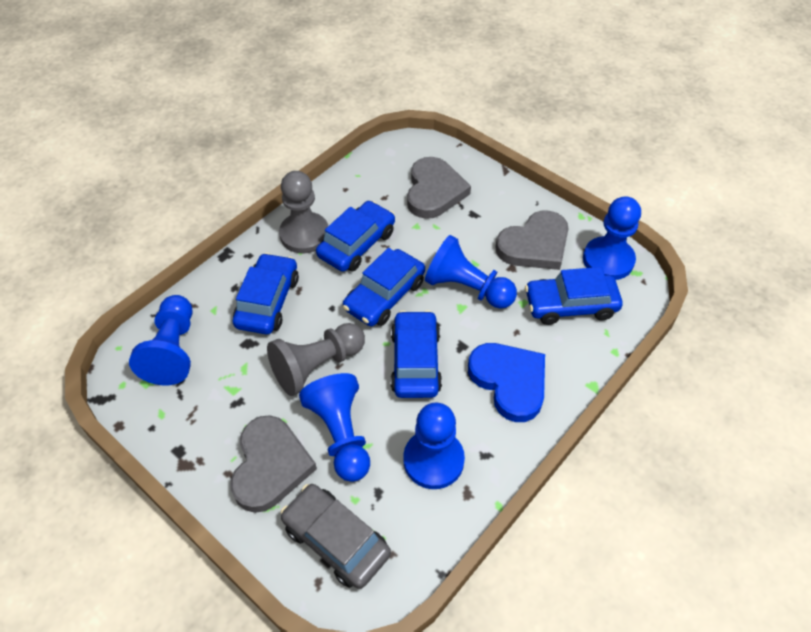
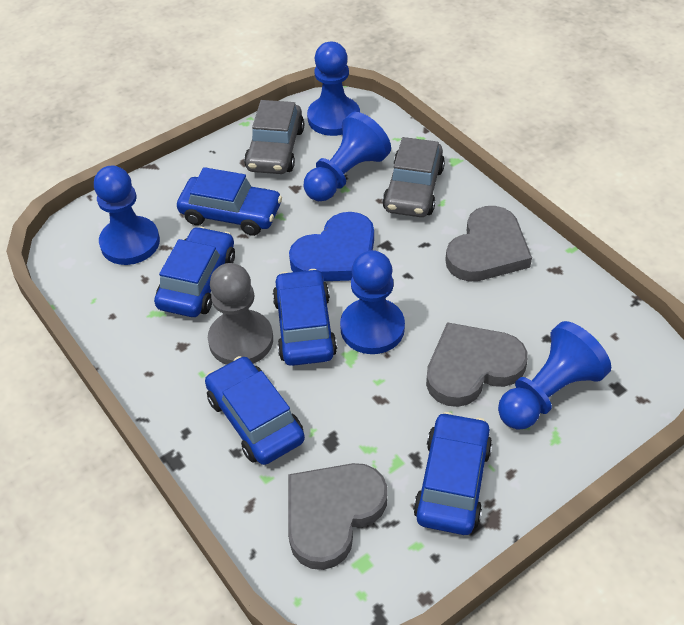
grey car: [281,484,391,589] = 1 -> [244,100,304,174] [382,137,445,217] = 2
grey pawn: [267,323,365,396] [279,171,328,254] = 2 -> [208,263,273,365] = 1

